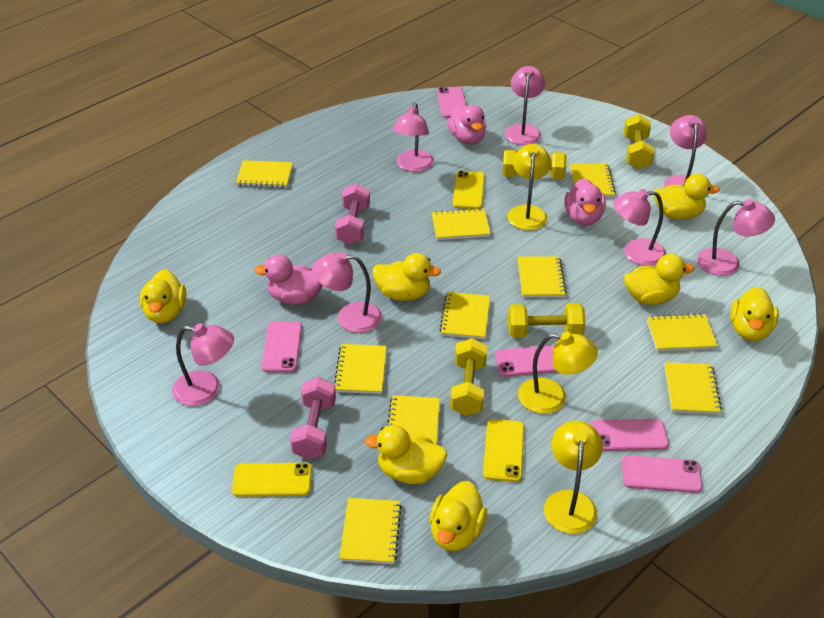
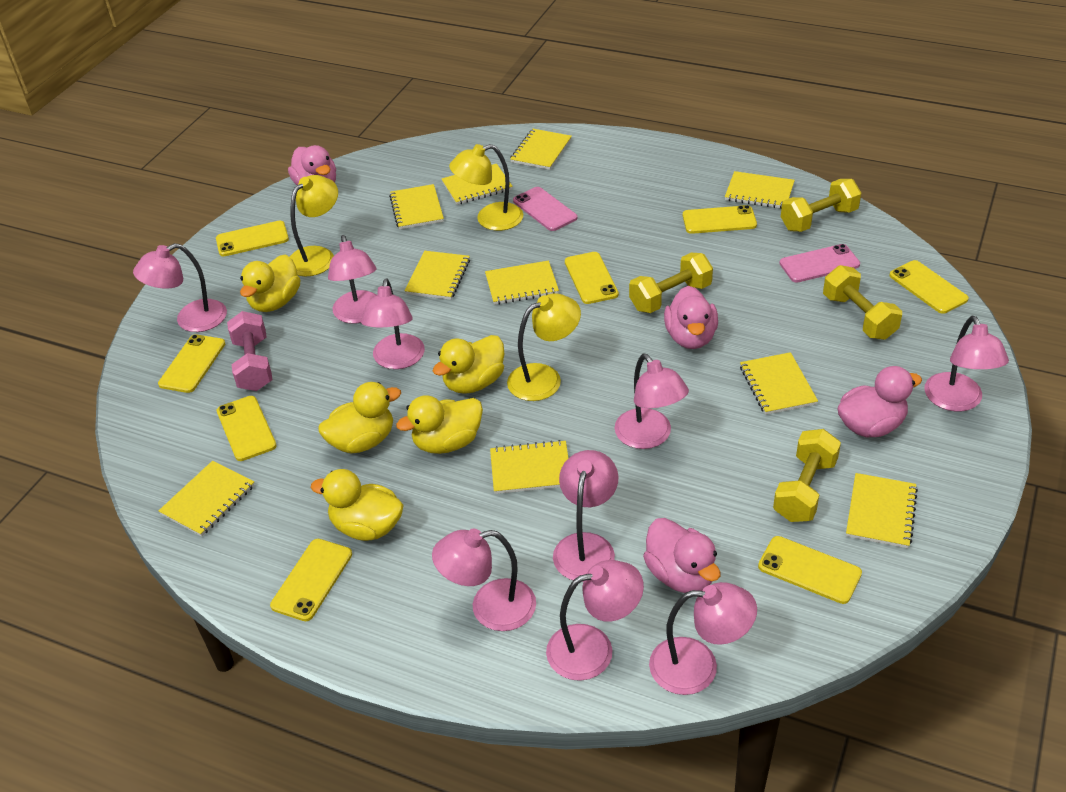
pink duck: [254,254,323,305] [447,103,487,144] [564,178,606,226] = 3 -> [288,145,336,185] [643,518,720,593] [664,286,718,349] [838,366,922,438] = 4
pink dumbbell: [290,377,336,460] [335,183,370,245] = 2 -> [227,311,272,391] = 1
pink lamp: [172,323,234,406] [312,252,382,333] [393,103,434,172] [505,66,545,145] [613,189,666,266] [664,115,707,188] [697,199,775,276] = 7 -> [133,243,227,332] [328,235,377,324] [361,278,425,369] [432,529,536,631] [546,560,644,681] [553,450,618,582] [614,354,689,449] [649,582,757,695] [924,315,1009,412] = 9
pink phone: [262,321,302,372] [437,87,466,118] [495,345,557,377] [590,419,669,451] [622,455,702,493] = 5 -> [513,187,578,231] [779,244,860,282] = 2
yellow duck: [140,269,186,323] [365,425,447,484] [373,253,441,301] [430,481,487,551] [624,254,694,305] [654,174,720,220] [731,287,779,341] = 7 -> [240,254,300,312] [311,469,404,541] [318,382,401,454] [396,395,483,454] [433,335,504,394] = 5
yellow phone: [232,463,312,497] [453,171,485,209] [483,419,524,482] = 3 -> [158,334,225,393] [216,221,289,257] [217,396,277,461] [270,539,352,621] [565,252,619,304] [683,205,757,234] [758,536,862,604] [889,260,969,314] = 8

